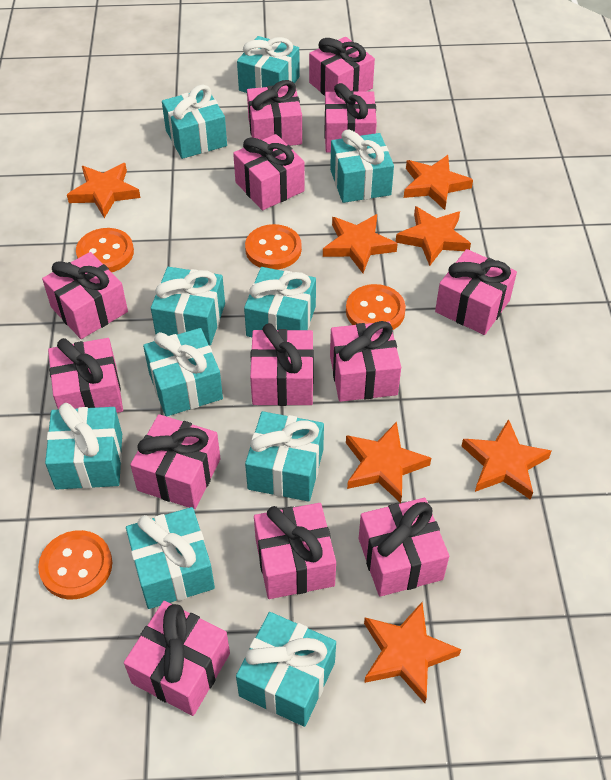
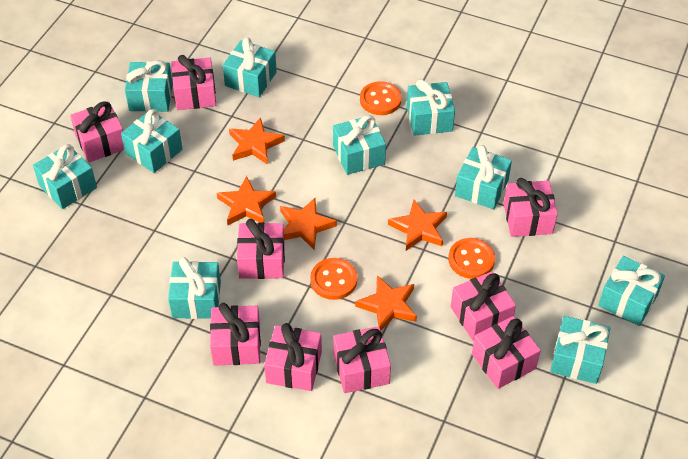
orange button: [38,530,112,599] [76,228,134,272] [245,224,302,270] [346,284,406,330] = 4 -> [310,258,357,300] [360,81,402,115] [448,238,495,279] = 3
orange star: [67,163,140,218] [323,214,398,273] [346,422,431,503] [364,602,461,703] [396,206,471,266] [404,155,473,210] [462,419,552,500] = 7 -> [217,176,276,225] [229,117,285,165] [280,198,337,250] [355,275,417,331] [388,199,447,251] = 5
pink gift: [42,252,128,339] [48,338,123,413] [124,601,230,716] [130,414,221,509] [233,134,305,210] [247,80,302,146] [250,323,314,406] [254,503,336,599] [309,37,375,96] [324,83,377,153] [330,321,401,402] [359,498,449,597] [435,249,517,335] = 13 -> [70,102,124,162] [171,55,216,110] [210,303,261,366] [237,219,285,279] [264,323,322,391] [333,326,391,393] [451,271,516,341] [472,316,541,389] [504,178,558,237] = 9

